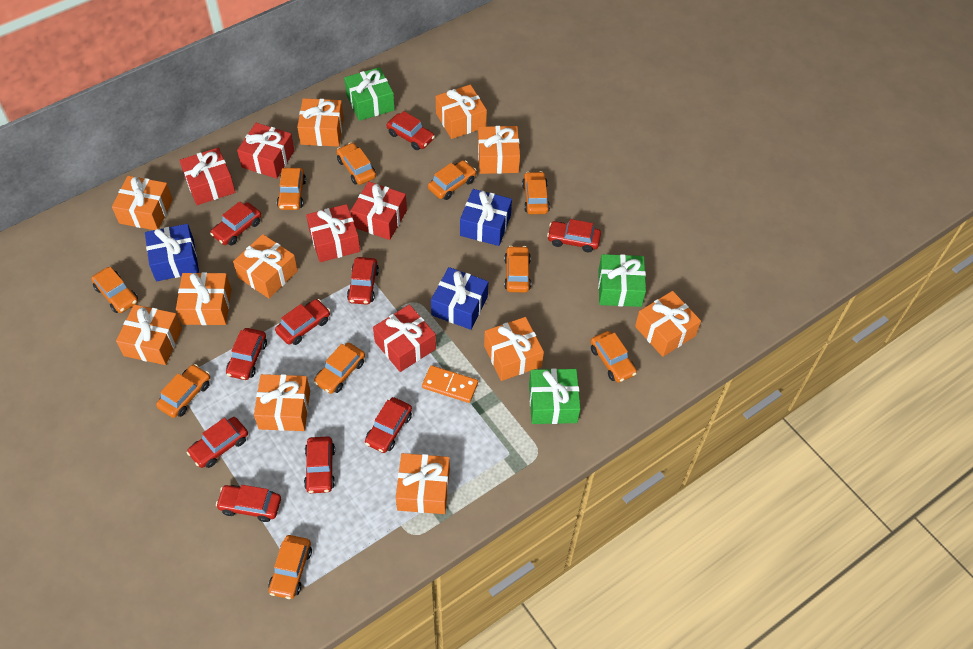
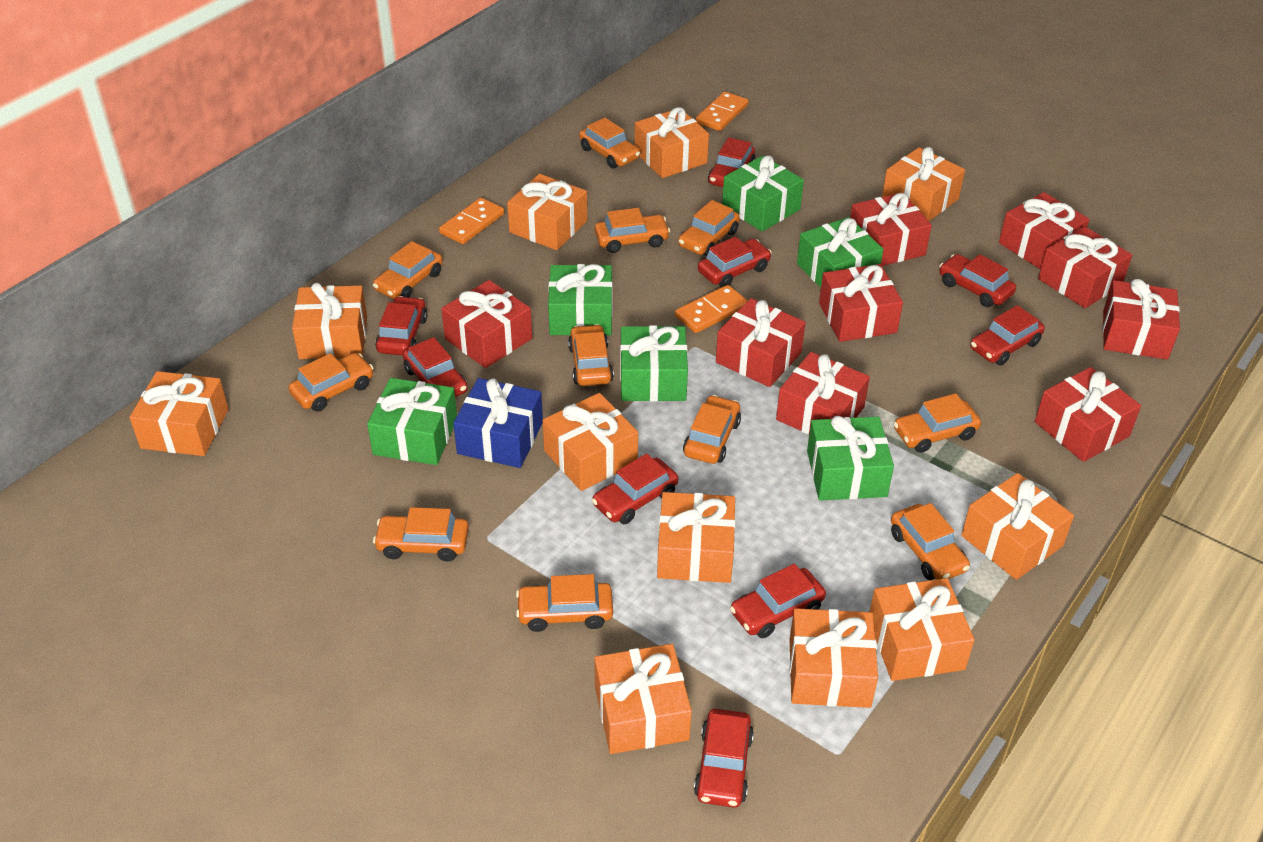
blue gift: [145,224,199,281] [431,267,488,330] [460,189,512,246] = 3 -> [453,378,543,468] = 1
green gift: [344,67,395,121] [529,369,581,424] [598,254,646,307] = 3 -> [367,378,457,465] [548,264,612,335] [620,325,688,402] [722,156,804,232] [797,217,883,288] [807,416,894,501] = 6
orange car: [91,267,138,313] [156,364,210,418] [268,535,312,599] [277,168,306,210] [314,343,365,394] [336,143,376,185] [428,160,476,200] [504,246,531,292] [522,171,550,214] [591,331,637,383] = 10 -> [288,353,373,411] [373,241,443,299] [373,507,469,562] [516,574,613,632] [568,324,614,386] [579,118,640,169] [595,208,670,253] [678,200,740,256] [683,395,741,464] [891,503,970,580] [893,393,981,453] = 11
orange domino: [422,365,478,403] = 1 -> [439,198,504,244] [675,285,748,333] [696,91,749,131] = 3
red car: [187,417,248,468] [210,201,261,245] [216,485,281,522] [226,328,267,380] [275,299,330,345] [304,436,335,493] [347,257,379,305] [365,397,412,453] [387,111,435,150] [547,219,601,252] = 10 -> [375,296,427,355] [403,337,468,397] [592,453,678,524] [694,709,754,808] [698,237,772,287] [708,137,755,187] [730,564,826,638] [939,254,1016,307] [970,305,1045,366] = 9
red gift: [179,148,236,205] [237,123,295,179] [306,204,360,262] [351,181,407,240] [373,305,436,372] = 5 -> [441,280,532,368] [716,298,806,387] [776,352,870,434] [819,264,903,342] [850,193,932,266] [999,192,1089,270] [1035,367,1141,462] [1038,226,1132,308] [1103,279,1180,360] = 9

